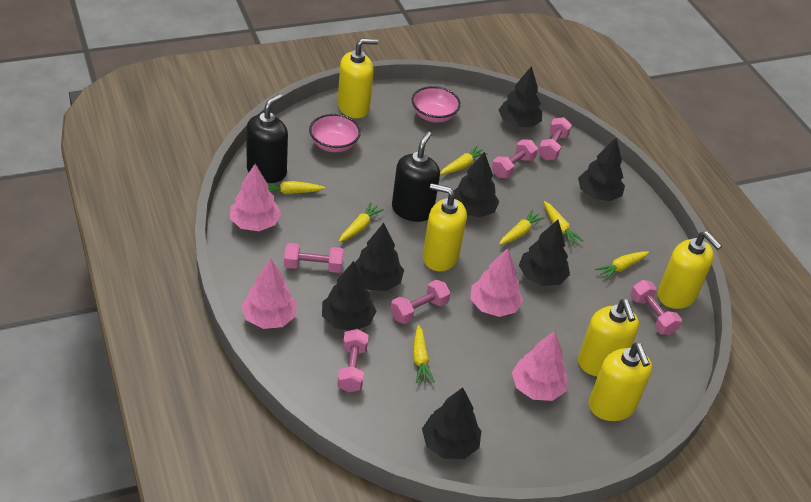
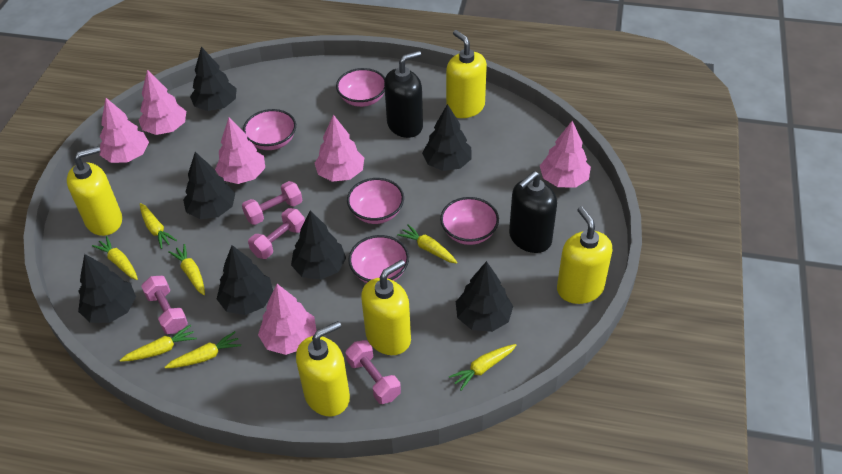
pink bowl: [309,114,361,152] [412,86,461,123] = 2 -> [243,109,296,150] [336,68,385,107] [347,178,404,224] [348,235,409,283] [440,197,499,245] = 5
pink dumbbell: [284,243,344,273] [337,329,369,392] [390,280,450,324] [492,139,538,178] [538,117,572,160] [631,280,682,335] = 6 -> [141,276,188,334] [242,181,302,225] [248,208,305,259] [346,340,401,404] = 4
pink tree: [230,164,281,231] [241,258,297,329] [470,248,523,317] [512,331,568,401] = 4 -> [100,98,149,163] [139,70,186,135] [215,118,265,184] [258,284,317,355] [315,115,364,182] [540,121,591,188] = 6

